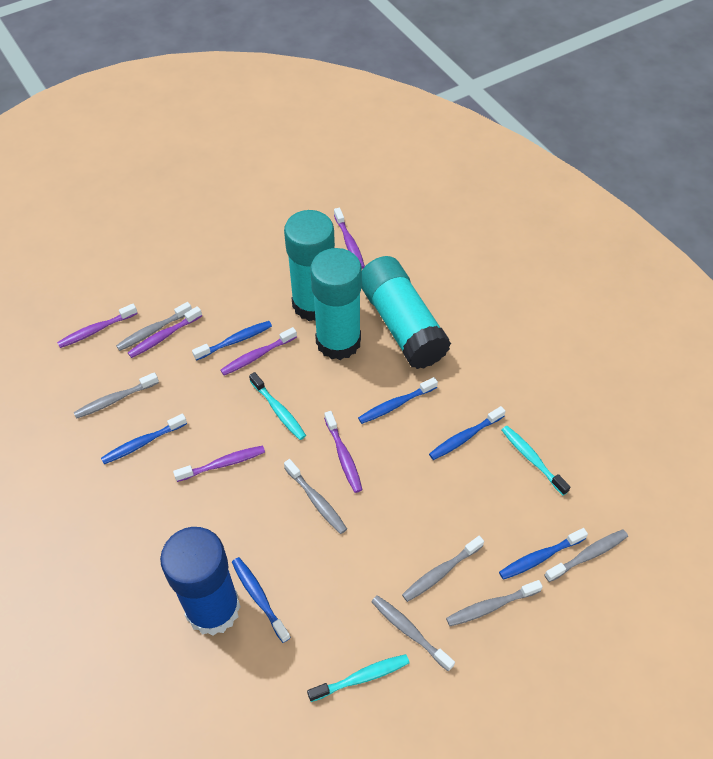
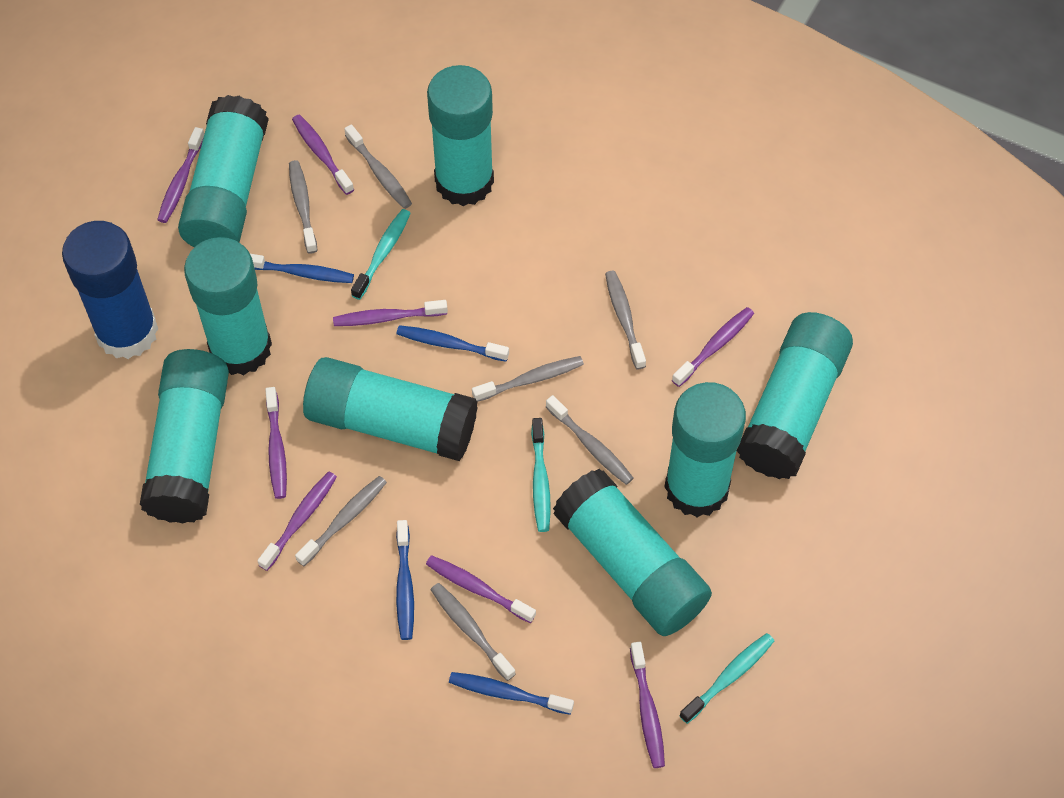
blue toothbrush: [101,413,187,464] [192,321,272,361] [232,557,291,643] [358,377,438,424] [429,406,505,460] [499,528,588,580] = 6 -> [250,254,354,283] [396,325,509,362] [396,520,414,640] [449,672,574,715] = 4
purple toothbrush: [57,304,138,348] [128,306,202,358] [173,446,265,482] [221,327,297,375] [324,411,363,493] [334,208,365,269] = 6 -> [157,127,204,223] [258,471,337,571] [265,387,287,499] [292,114,354,195] [333,300,448,326] [426,555,536,623] [630,642,665,768] [672,307,754,387] = 8
turquoise glue stick: [284,210,335,321] [310,248,362,360] [362,256,451,369] = 3 -> [140,349,229,523] [178,95,269,247] [184,237,272,375] [303,357,478,461] [427,65,494,206] [553,469,712,636] [665,382,746,517] [737,312,853,479] = 8

